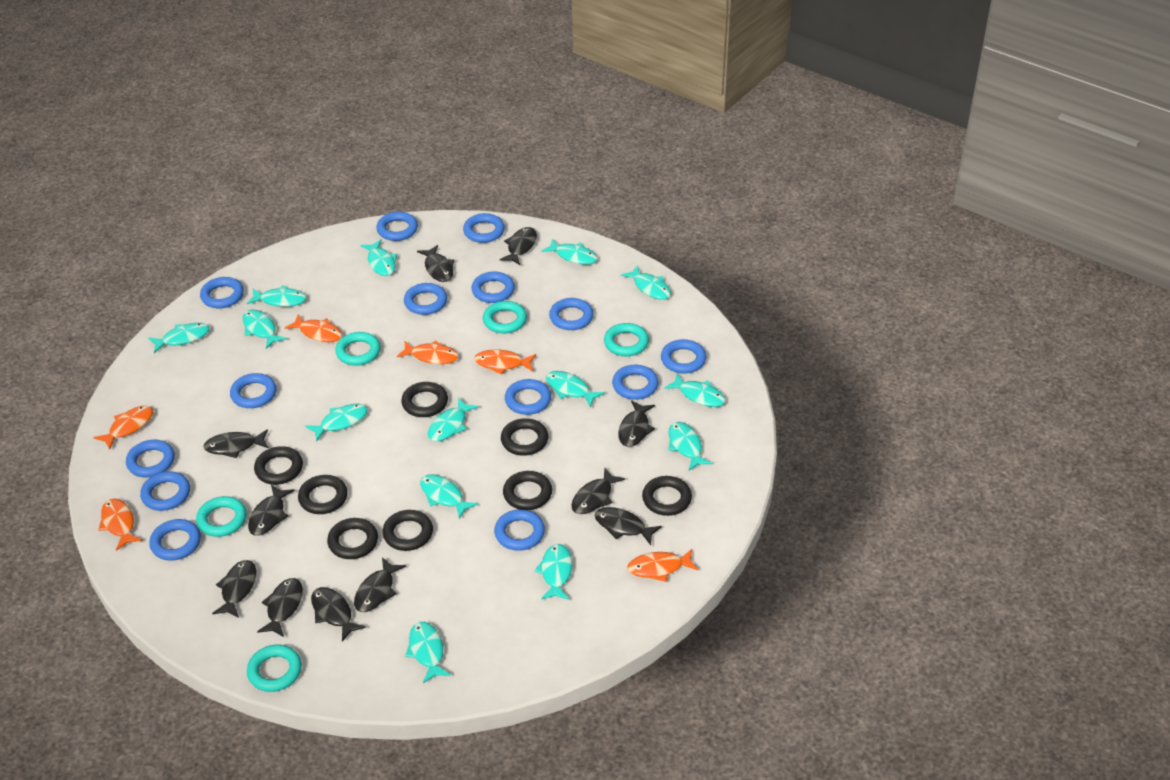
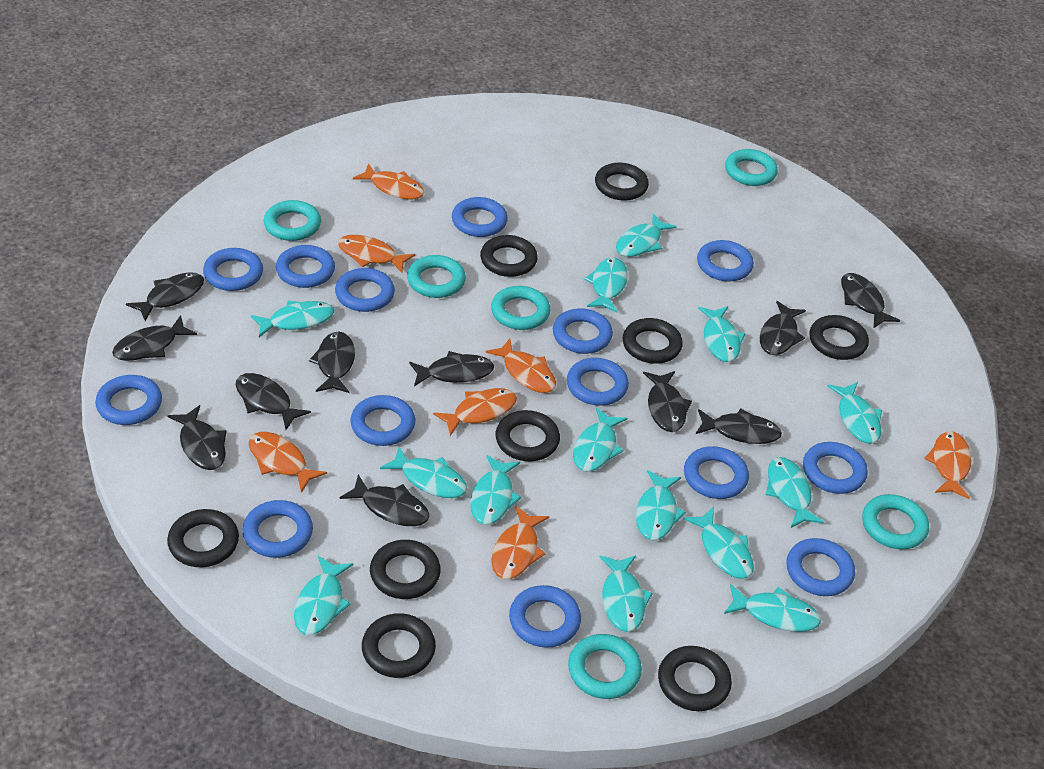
black ring: [254,446,303,485] [298,475,348,514] [327,518,378,559] [382,510,433,551] [401,382,448,417] [501,418,548,456] [503,471,552,510] [642,476,692,516] = 8 -> [167,509,239,567] [362,613,436,678] [370,540,441,599] [480,235,538,277] [496,410,560,461] [595,163,649,201] [623,318,683,364] [658,646,732,711] [809,315,869,360] = 9
orange fish: [93,406,153,449] [98,498,142,551] [285,315,342,342] [397,340,459,364] [474,350,536,375] [627,549,698,582] = 6 -> [249,432,327,493] [338,235,415,273] [353,163,425,199] [433,388,517,436] [485,338,556,393] [491,506,549,579] [924,431,971,499] = 7
turquoise ring: [196,496,247,537] [247,645,302,692] [335,332,381,366] [483,301,527,333] [604,323,649,356] = 5 -> [264,200,321,241] [407,255,466,298] [491,286,550,330] [568,634,642,699] [725,149,778,186] [862,494,929,549] = 6

